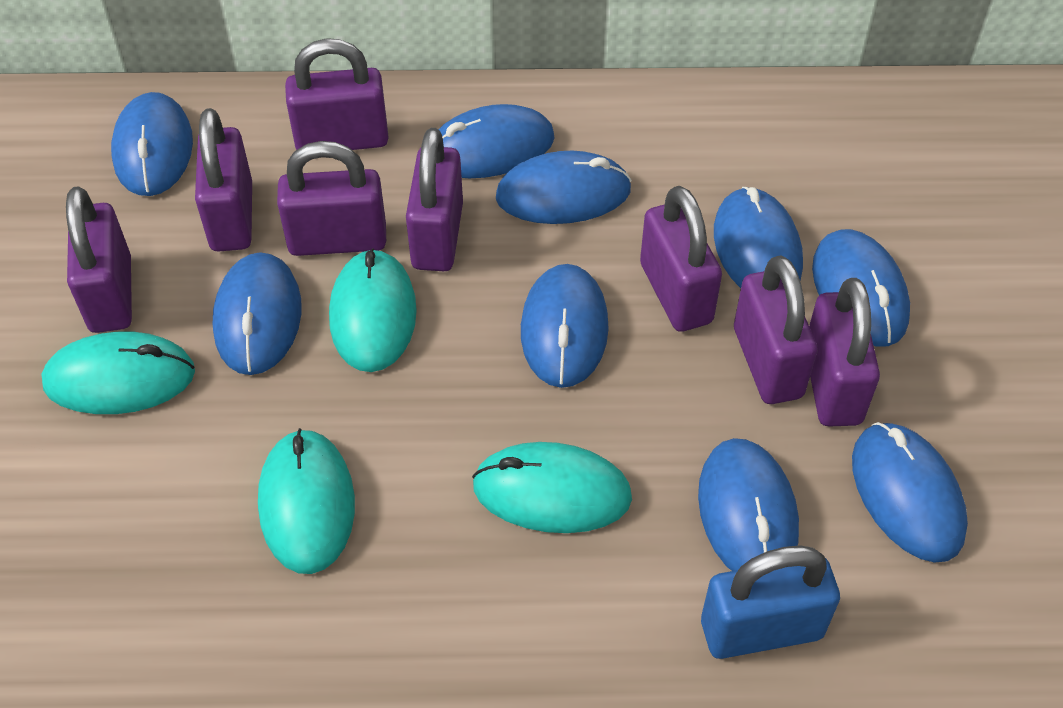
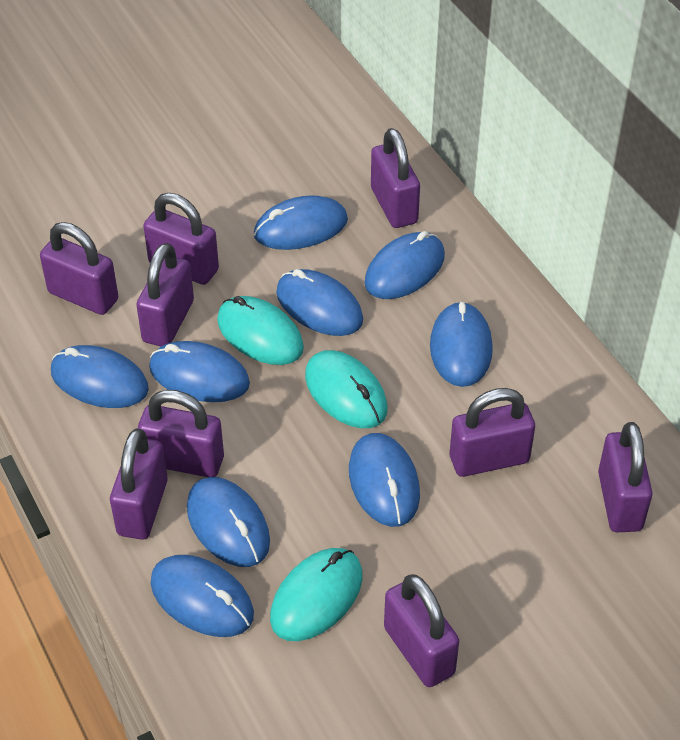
blue padlock: [701,546,840,659] = 1 -> none = 0
purple padlock: [66,186,132,333] [195,108,252,252] [277,141,386,256] [285,38,389,150] [406,128,463,271] [640,186,722,332] [734,255,818,404] [809,278,880,427] = 8 -> [40,222,118,315] [110,428,168,540] [136,243,194,346] [138,390,224,477] [143,193,219,285] [371,128,420,228] [384,574,459,687] [450,388,535,477] [598,422,653,532] = 9
turquoise mouse: [41,332,195,414] [258,428,355,574] [329,248,417,372] [472,442,632,533] = 4 -> [217,296,304,365] [270,548,363,641] [305,350,387,428] = 3

